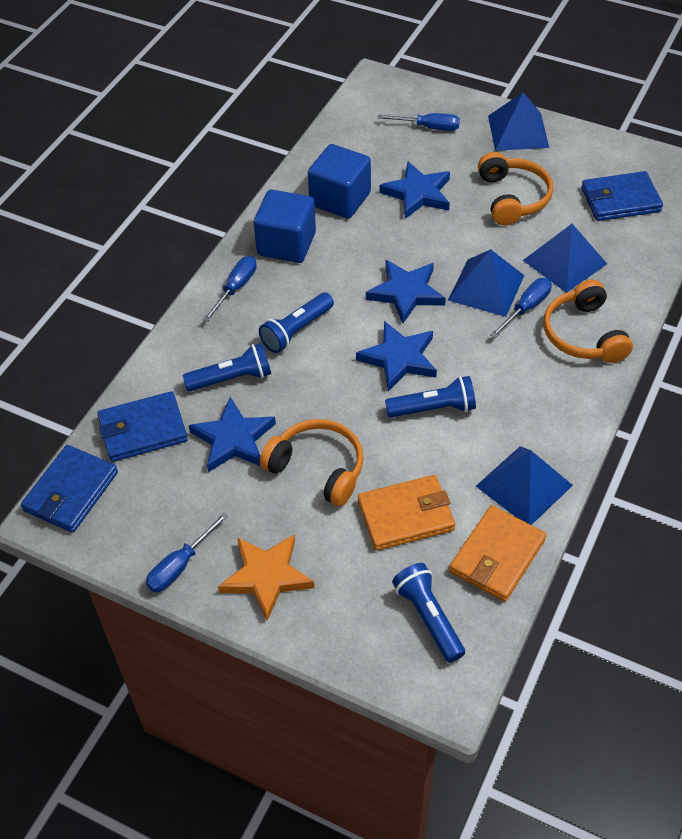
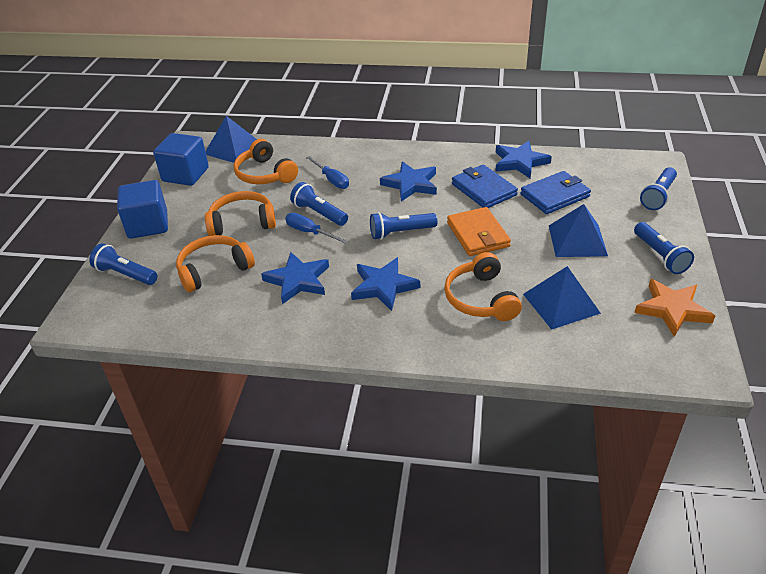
blue flashlight: [182,343,271,391] [259,293,334,353] [385,376,476,418] [392,563,465,663] = 4 -> [89,243,157,285] [290,182,348,226] [370,212,437,240] [634,222,694,274] [640,167,677,210] = 5
blue pyramid: [448,249,524,317] [476,446,573,525] [488,92,549,151] [523,224,607,293] = 4 -> [205,116,257,163] [523,266,601,330] [549,204,608,257] = 3
blue screwdriver: [146,512,228,592] [203,256,257,322] [378,113,460,131] [490,278,552,338] = 4 -> [285,213,347,243] [306,156,349,189] = 2
blue wallet: [21,445,118,533] [98,391,188,462] [581,171,663,221] = 3 -> [452,164,518,208] [520,171,591,214] = 2
orange headphones: [260,419,364,506] [478,152,553,225] [543,280,633,363] = 3 -> [176,235,255,292] [205,191,276,236] [233,139,298,184] [444,252,522,321] = 4
orange wallet: [358,475,455,551] [449,505,546,602] = 2 -> [447,207,511,256] = 1

